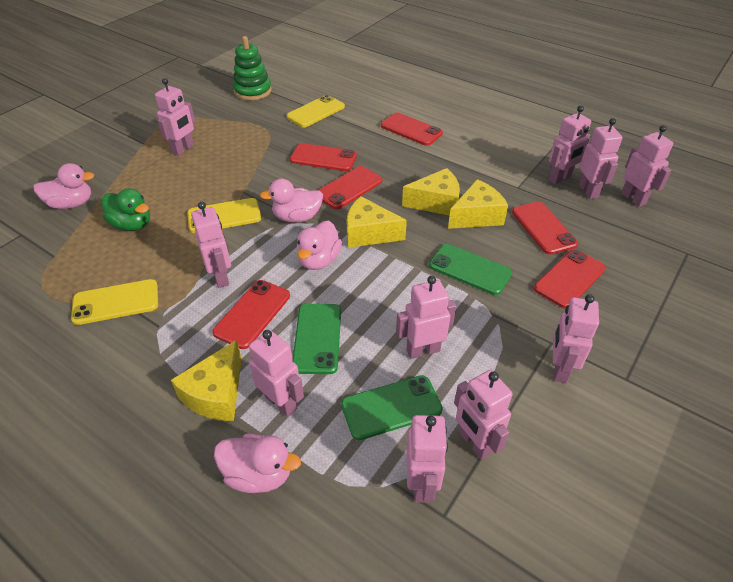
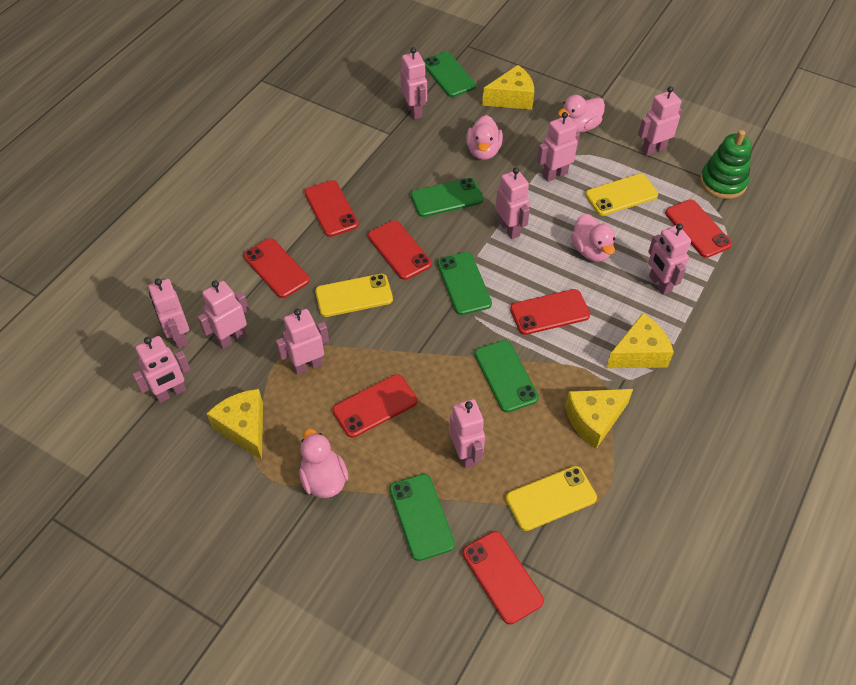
green duck: [102,188,150,231] = 1 -> none = 0
green phone: [292,304,341,374] [341,375,443,440] [429,244,512,295] = 3 -> [390,474,455,561] [411,178,483,217] [423,52,476,97] [437,252,492,315] [474,340,539,413] = 5
red phone: [212,280,290,349] [290,143,357,171] [317,166,382,209] [381,113,443,146] [512,202,578,255] [534,249,606,308] = 6 -> [243,238,310,298] [304,180,359,237] [332,374,417,438] [368,220,432,280] [462,531,544,624] [510,289,590,335] [665,200,732,258] = 7

